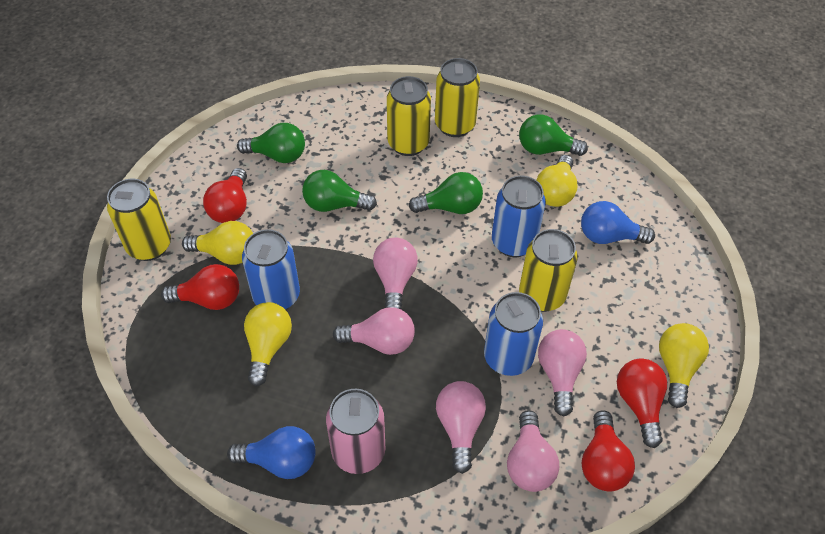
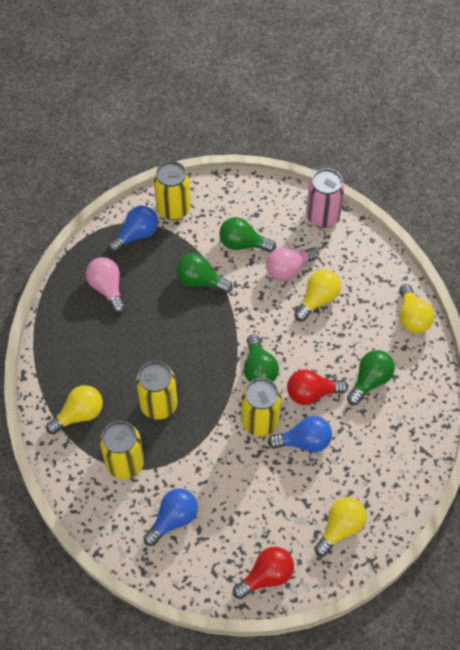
blue can: [242,229,300,310] [484,292,543,376] [492,176,546,257] = 3 -> none = 0
blue light bulb: [227,426,316,479] [581,201,655,244] = 2 -> [108,206,158,252] [143,488,198,546] [268,416,332,452] = 3
pink light bulb: [333,308,415,355] [373,238,418,310] [436,381,486,474] [507,410,559,492] [538,329,587,416] = 5 -> [86,257,125,313] [266,247,318,281] = 2
red light bulb: [161,264,239,310] [203,168,247,223] [582,411,635,492] [617,359,667,448] = 4 -> [233,547,294,599] [287,369,348,405] = 2

